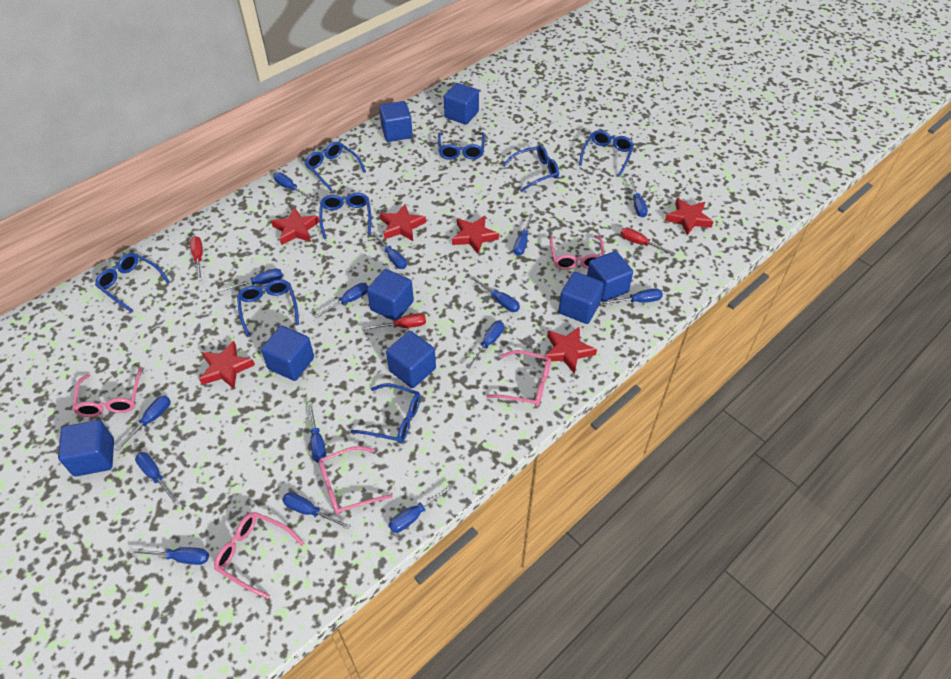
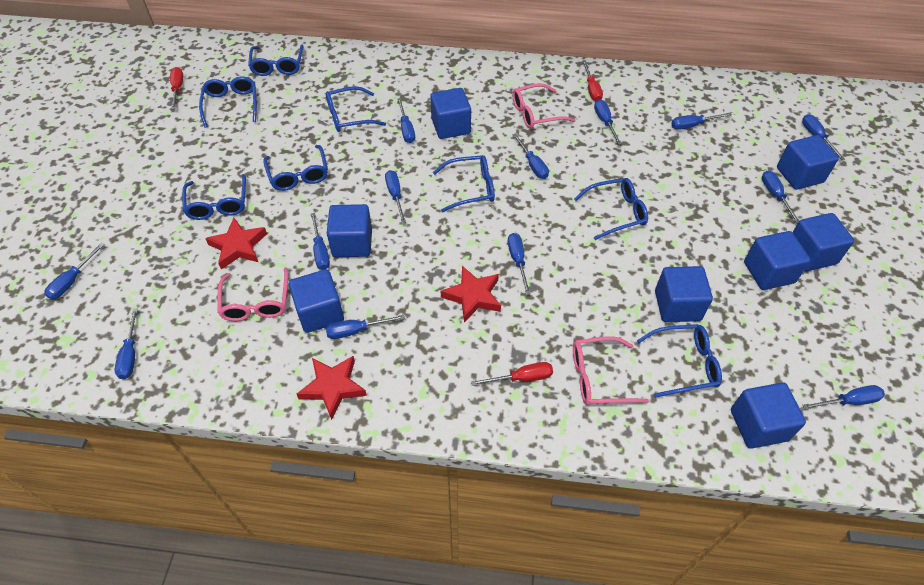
blue screwdriver: [115,395,170,451] [130,547,209,565] [135,452,179,505] [221,269,283,291] [273,172,314,200] [282,492,351,529] [308,402,327,463] [314,283,368,318] [372,232,407,269] [389,484,453,533] [466,321,504,369] [471,276,520,312] [513,214,533,256] [602,288,663,305] [629,177,648,218] = 15 -> [44,243,105,299] [114,308,138,379] [311,213,330,270] [326,315,405,339] [385,170,406,223] [397,98,415,143] [508,233,531,294] [513,133,549,179] [594,99,622,145] [671,113,732,130] [762,170,799,224] [802,114,845,160] [803,385,885,410] = 13
pink glasses: [72,367,142,417] [214,512,304,599] [318,446,393,515] [486,350,551,407] [550,235,605,270] = 5 -> [217,267,288,321] [513,83,576,129] [573,336,649,405] = 3
red star: [199,341,255,389] [271,207,319,245] [380,204,426,241] [452,216,499,254] [544,326,597,374] [665,198,714,236] = 6 -> [205,218,267,270] [297,356,367,420] [441,266,501,323] = 3

